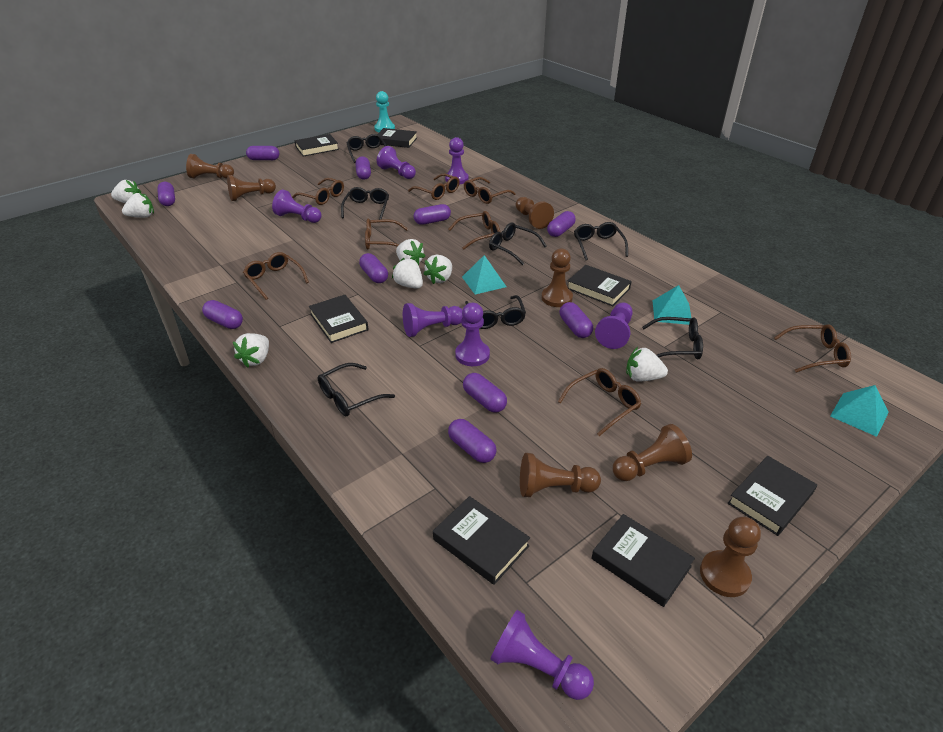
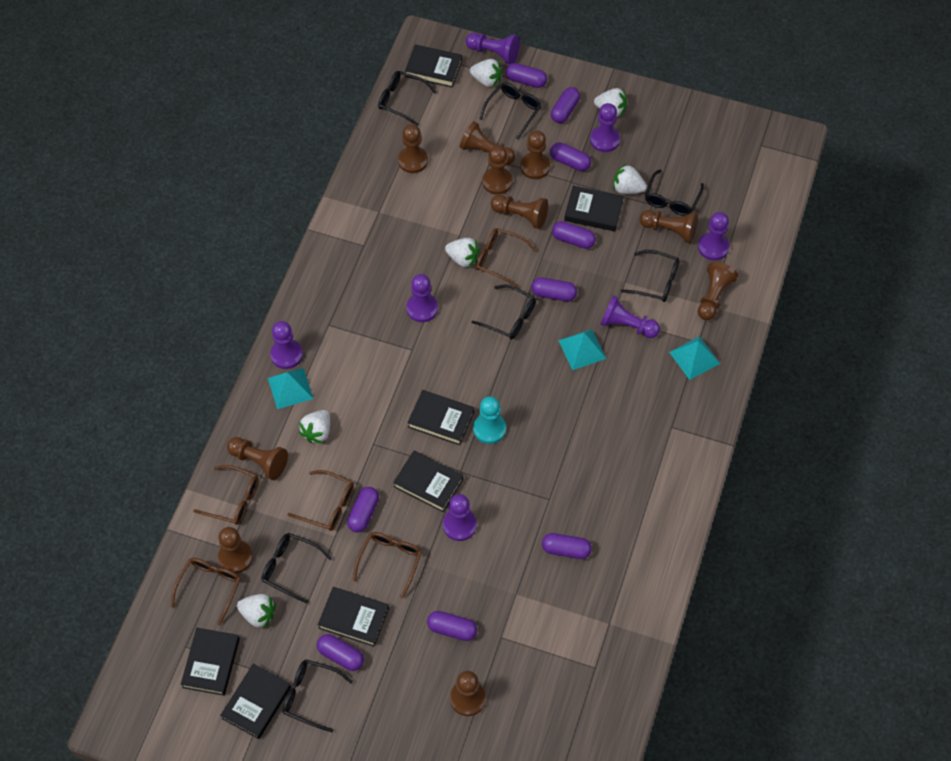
brown glasses: [243,252,309,300] [292,178,344,205] [365,218,408,249] [408,174,459,200] [449,211,500,250] [464,177,516,204] [558,368,641,436] [774,324,851,373] = 8 -> [171,558,241,626] [193,465,259,525] [287,470,354,531] [353,532,422,599] [476,228,537,288] = 5
brown pawn: [186,154,234,179] [227,175,276,201] [516,197,554,229] [520,453,601,497] [541,249,573,307] [613,424,692,481] [700,517,761,597] = 7 -> [218,527,253,573] [227,437,288,480] [398,124,428,173] [450,671,486,716] [460,121,515,165] [482,146,513,195] [491,195,548,229] [520,131,550,179] [640,210,698,243] [698,262,738,320] = 10
purple capsule: [157,182,175,206] [202,300,243,329] [246,146,279,160] [355,156,371,180] [359,253,388,283] [414,204,451,225] [448,419,496,463] [463,373,507,413] [547,211,576,237] [560,302,593,338] = 10 -> [317,634,364,671] [347,487,379,532] [427,611,477,641] [506,63,547,88] [531,277,577,301] [542,533,592,559] [550,142,591,171] [551,87,580,123] [552,221,596,249] = 9
white strawberry: [111,180,141,203] [122,193,154,218] [233,333,269,368] [392,258,423,288] [396,239,425,265] [423,255,452,284] [626,347,668,382] = 7 -> [237,594,276,629] [299,410,330,444] [445,238,480,268] [470,59,502,88] [594,88,627,116] [613,164,647,194] = 6

